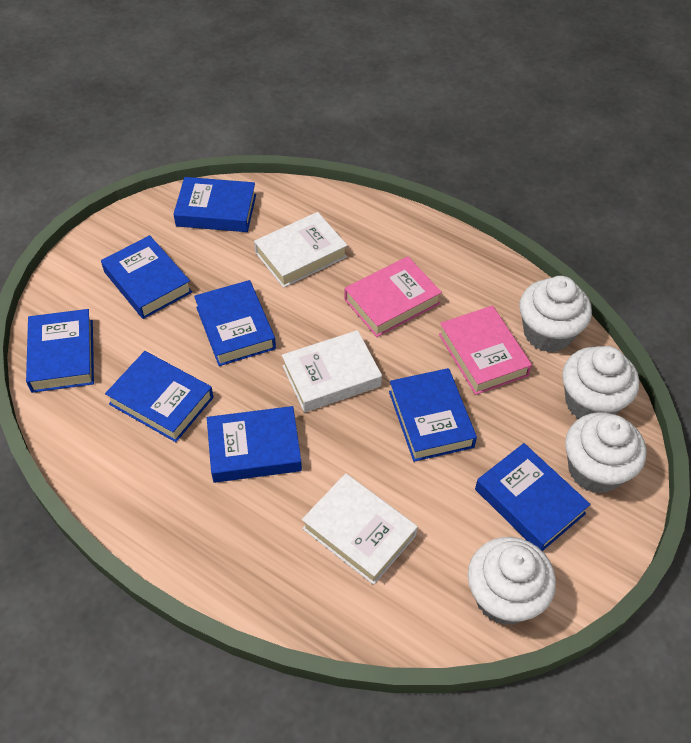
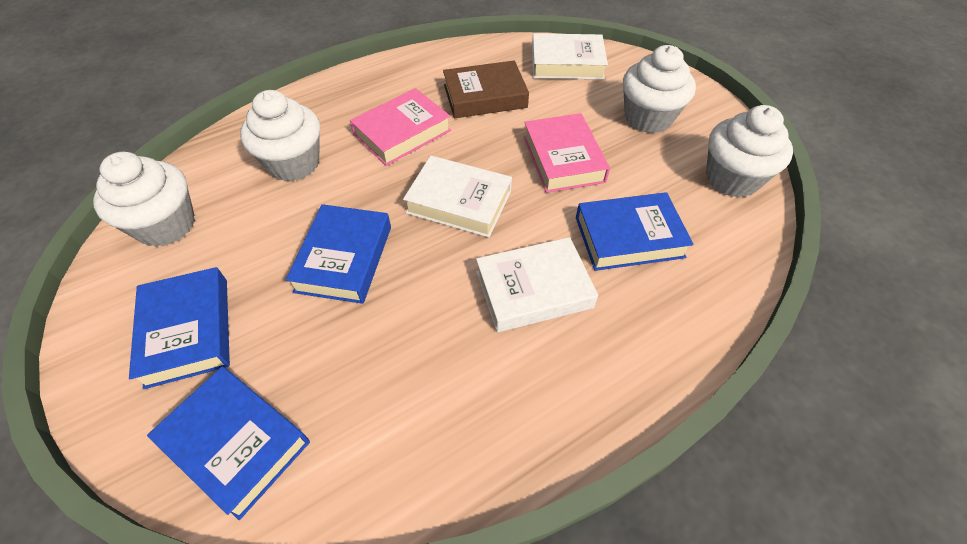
blue book: [26,309,94,393] [101,235,192,319] [105,351,214,442] [173,177,256,232] [194,280,276,366] [207,406,302,483] [389,368,477,462] [475,443,591,551] = 8 -> [129,267,230,389] [147,367,310,520] [286,204,391,304] [576,192,693,271] = 4
brown book: none = 0 -> [443,60,529,118] = 1

